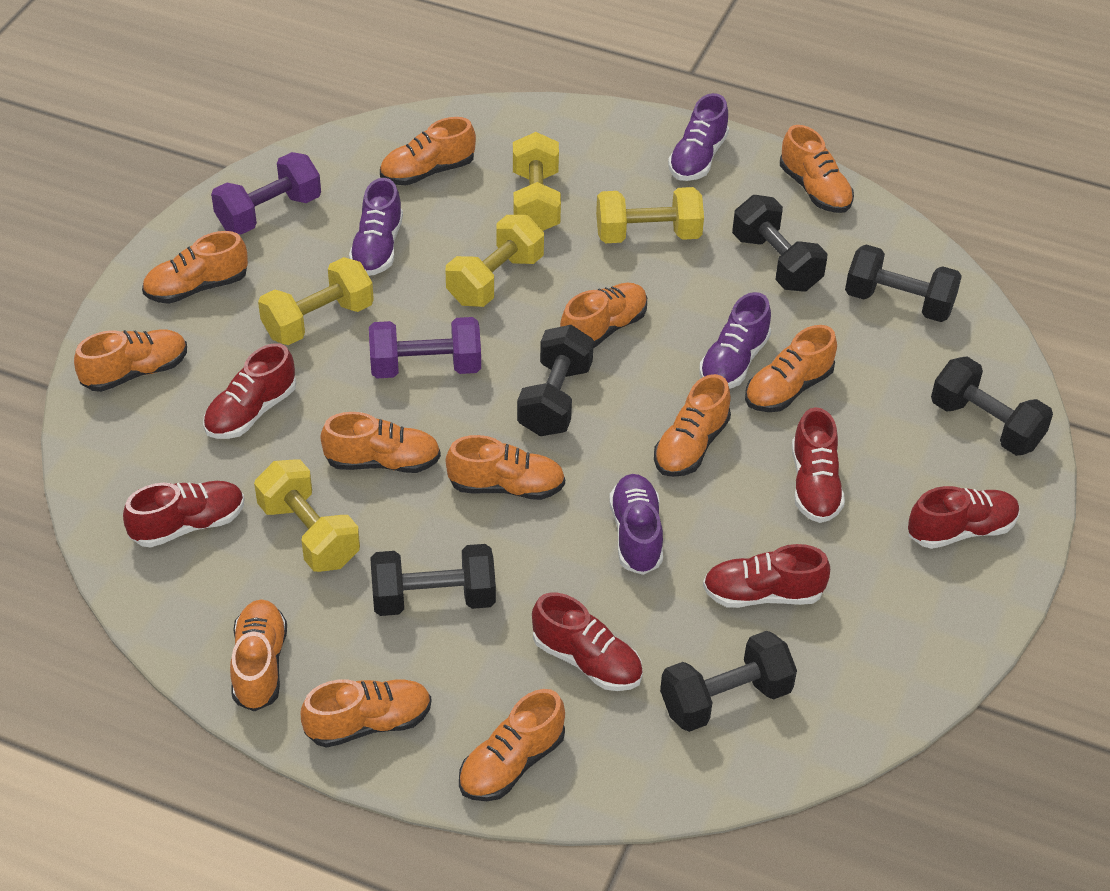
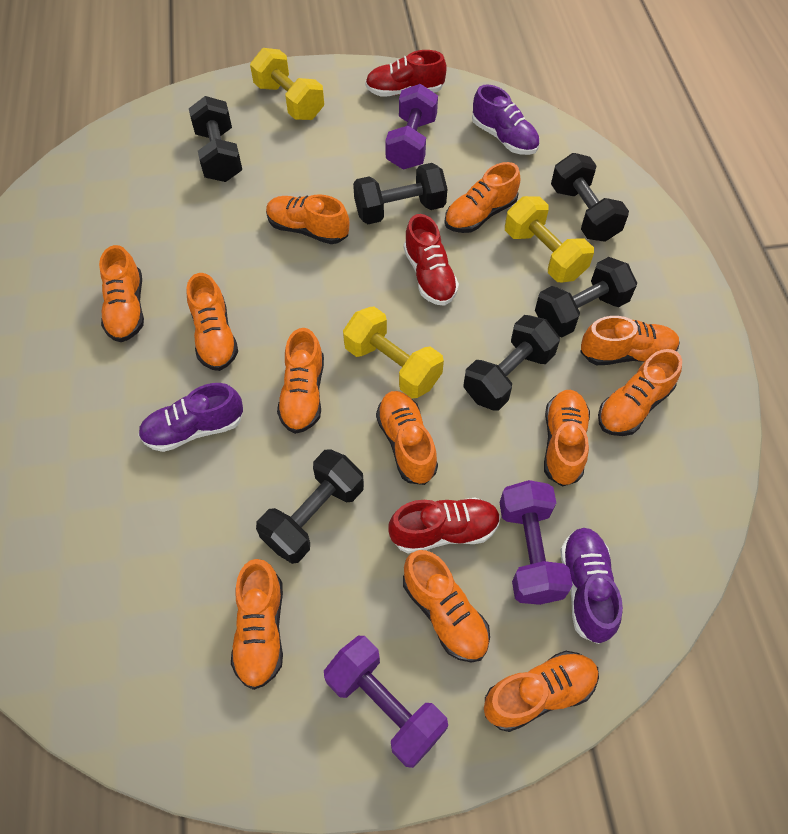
purple dumbbell: [211,152,321,234] [369,317,481,378] = 2 -> [324,636,448,768] [385,84,438,170] [499,480,573,605] = 3
purple shoe: [349,178,403,276] [609,474,663,575] [668,93,729,181] [699,292,771,389] = 4 -> [138,383,243,452] [472,84,540,155] [560,528,623,644] = 3
red shoe: [123,481,244,548] [203,343,296,439] [532,592,643,691] [703,544,830,608] [792,407,845,523] [908,486,1020,549] = 6 -> [365,50,447,96] [388,498,501,554] [404,214,459,306] = 3
yellow dumbbell: [254,459,360,572] [258,257,374,345] [446,215,544,307] [513,132,561,231] [596,187,704,243] = 5 -> [250,48,324,120] [343,306,444,398] [505,196,594,282] = 3

